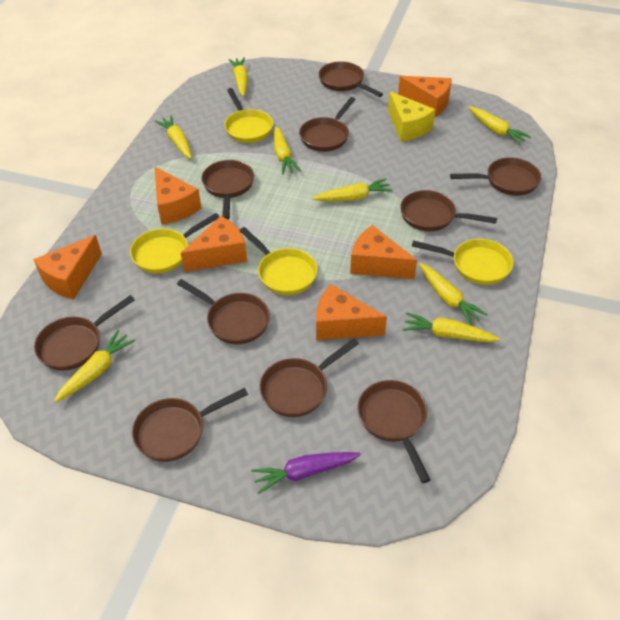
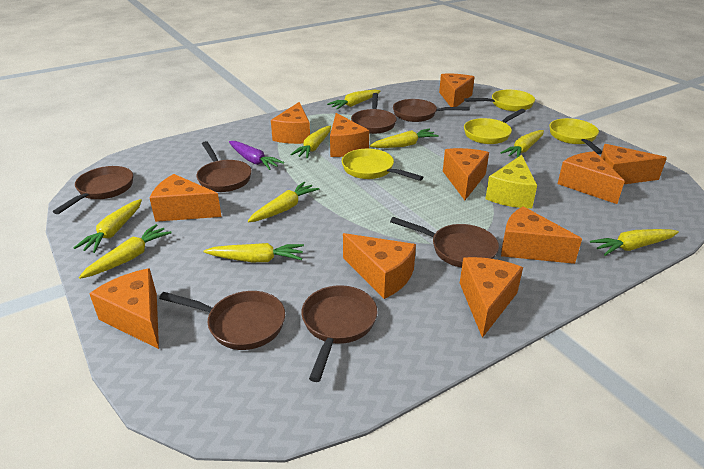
brown pan: [34,295,135,371] [132,388,248,462] [177,279,270,344] [201,160,254,219] [259,339,359,417] [299,97,356,152] [319,61,383,97] [357,380,430,483] [400,190,497,231] [450,157,541,196] = 10 -> [53,166,133,214] [159,291,285,350] [197,141,252,192] [301,285,378,382] [351,93,397,134] [390,217,499,268] [393,99,470,122] = 7
orange cheese: [33,235,102,300] [155,167,201,224] [181,216,247,272] [316,284,387,340] [350,225,417,279] [398,76,452,117] = 6 -> [89,268,159,349] [150,174,222,222] [271,102,310,144] [330,113,369,157] [343,233,416,299] [439,74,475,107] [443,148,489,200] [460,257,523,338] [501,206,582,264] [557,151,625,204] [601,144,667,184] = 11
yellow carrot: [54,330,135,402] [155,115,192,159] [228,57,248,97] [274,126,301,174] [312,178,393,201] [403,312,500,342] [419,263,488,325] [469,107,531,145] = 8 -> [73,199,142,253] [79,224,172,279] [204,243,304,262] [248,182,319,223] [290,126,331,159] [327,90,380,110] [370,129,439,148] [501,130,544,158] [590,229,679,256] = 9

